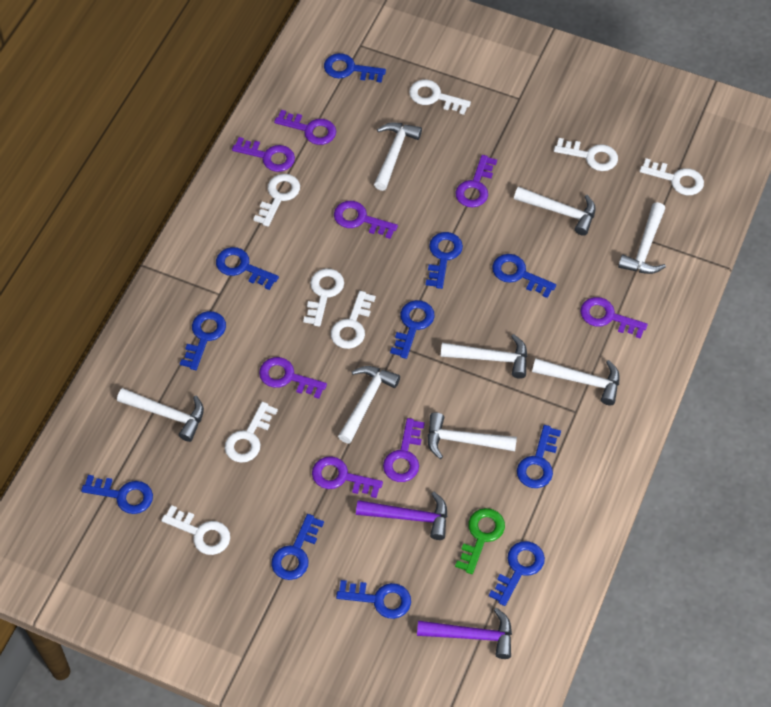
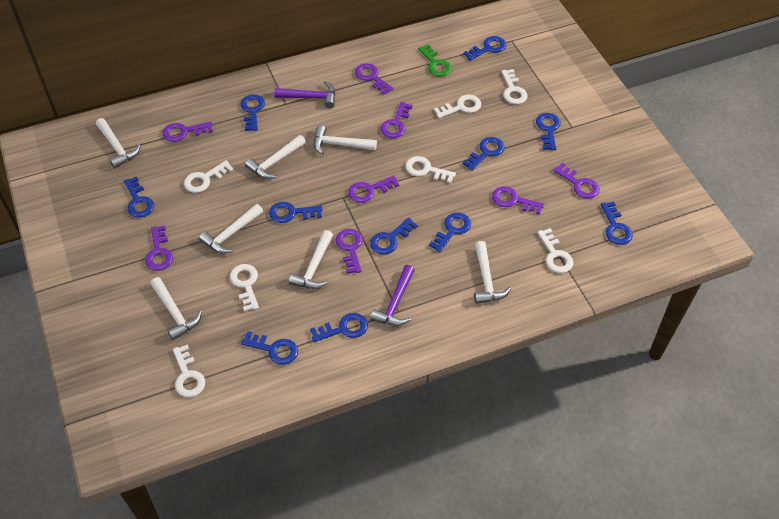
white hammer: [117,388,204,442] [338,366,400,443] [374,122,422,191] [428,412,517,459] [441,334,527,379] [514,186,596,236] [532,359,620,405] [618,202,666,274] = 8 -> [96,118,141,169] [150,277,202,340] [199,204,263,254] [245,135,306,179] [289,230,333,289] [314,125,377,154] [474,241,511,304] = 7
white key: [161,505,230,555] [225,402,278,463] [253,174,300,227] [303,269,344,327] [331,291,376,349] [409,80,471,115] [554,138,618,171] [640,158,704,195] = 8 -> [173,344,205,397] [184,160,233,193] [230,264,259,312] [405,156,456,183] [434,95,481,118] [501,69,527,104] [537,228,574,273] = 7

